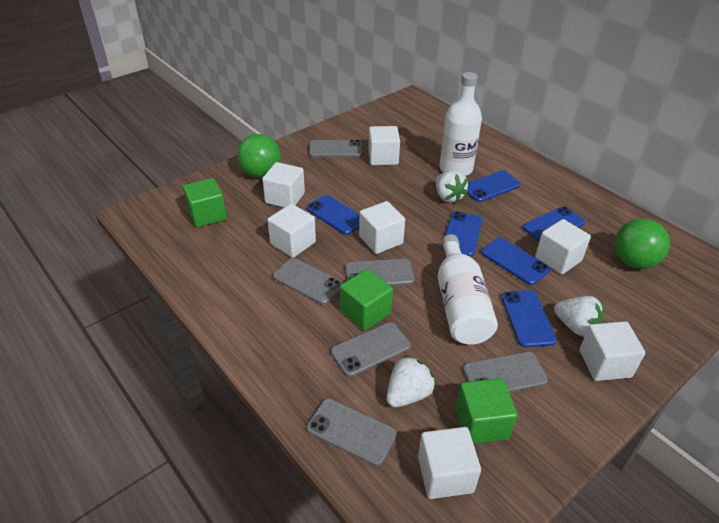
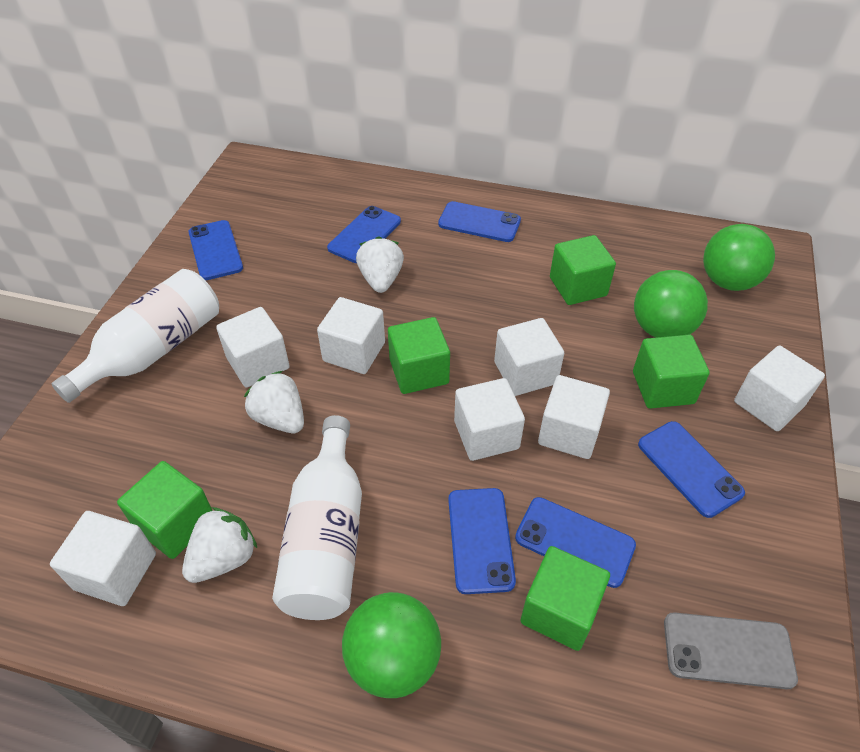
green ball: [237,134,281,178] [614,218,670,269] = 2 -> [342,592,441,698] [634,270,708,338] [703,224,775,291] = 3
green cube: [183,178,227,227] [340,269,393,331] [456,378,517,444] = 3 -> [117,461,213,559] [388,317,450,394] [521,546,610,651] [550,235,616,305] [633,335,710,409] = 5
grey phone: [273,258,343,305] [307,398,397,466] [309,140,362,157] [331,322,411,377] [345,259,415,286] [463,352,548,393] = 6 -> [664,612,798,689] = 1

